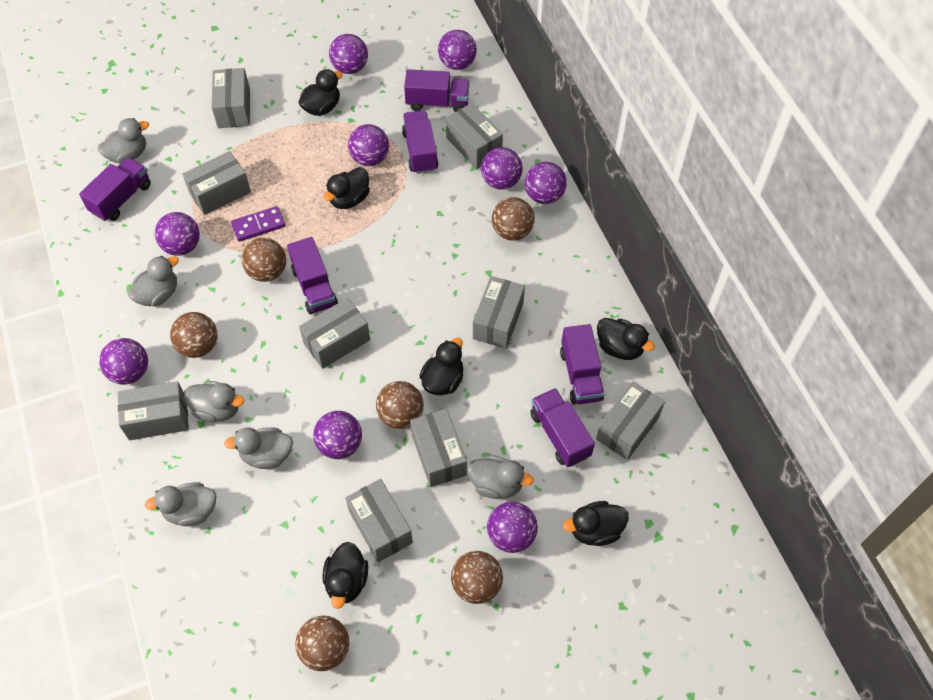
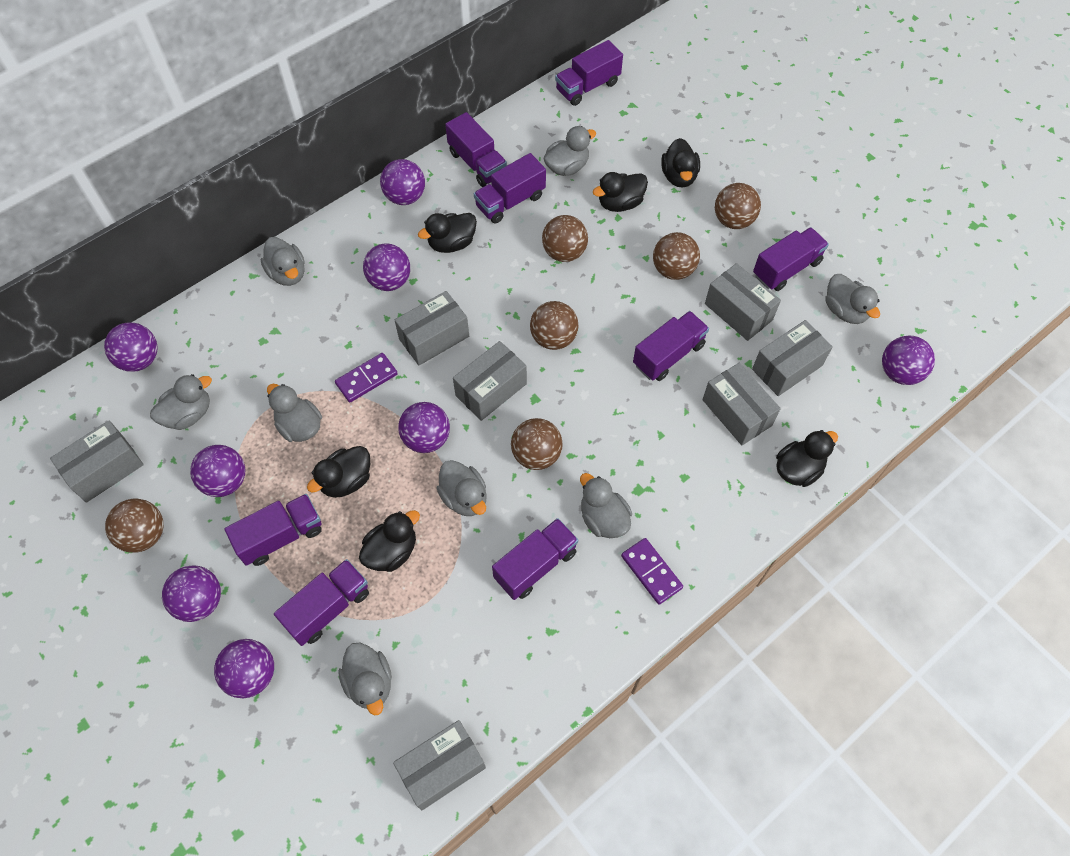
grey box: [118,381,189,440] [182,151,251,215] [212,68,250,128] [299,298,370,369] [345,479,413,562] [410,409,467,487] [446,103,503,169] [473,276,525,349] [596,381,665,460] = 9 -> [50,421,144,503] [393,720,486,810] [395,291,469,365] [453,341,527,421] [702,363,781,445] [705,263,781,341] [752,320,833,396] = 7
grey duck: [98,118,149,164] [128,256,179,306] [145,482,217,526] [184,381,244,422] [224,427,293,469] [468,455,534,499] = 6 -> [150,374,212,430] [261,237,305,286] [267,384,322,442] [338,643,392,715] [436,460,487,516] [543,126,596,176] [580,473,632,538] [825,274,880,324] = 8
purple ball: [99,338,148,385] [155,212,200,256] [313,411,362,459] [329,34,368,74] [348,124,389,166] [438,30,477,70] [481,147,523,190] [487,502,538,553] [525,162,567,204] = 9 -> [104,322,157,372] [162,565,221,622] [190,445,246,497] [214,639,274,698] [363,244,410,291] [380,159,425,205] [398,402,450,453] [882,336,935,385] = 8
purple domino: [231,206,285,242] = 1 -> [335,353,398,403] [621,538,683,605] = 2
purple truck: [79,157,151,221] [287,237,338,314] [402,110,438,174] [404,69,470,112] [530,388,595,467] [560,324,604,404] = 6 -> [225,494,322,566] [274,559,369,646] [445,112,507,187] [474,153,546,224] [492,518,578,600] [555,40,623,106] [633,311,709,381] [753,227,829,291] = 8

